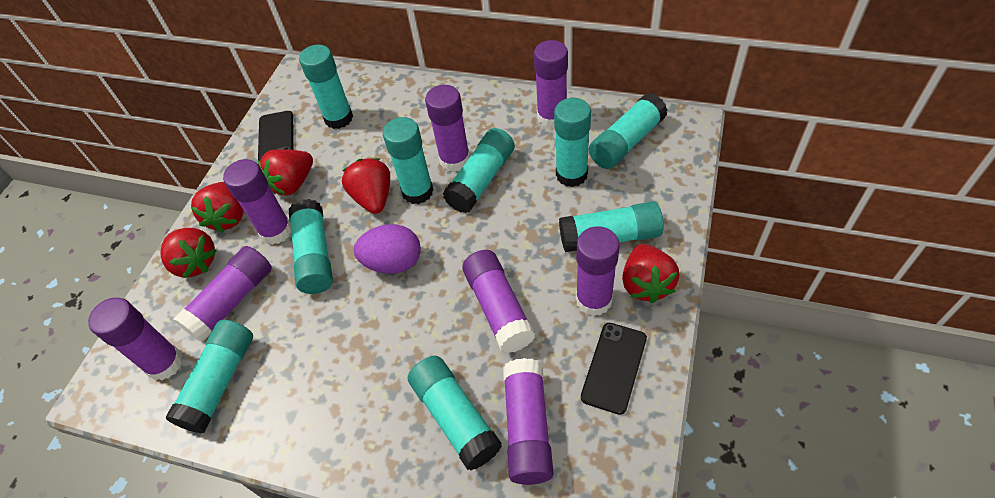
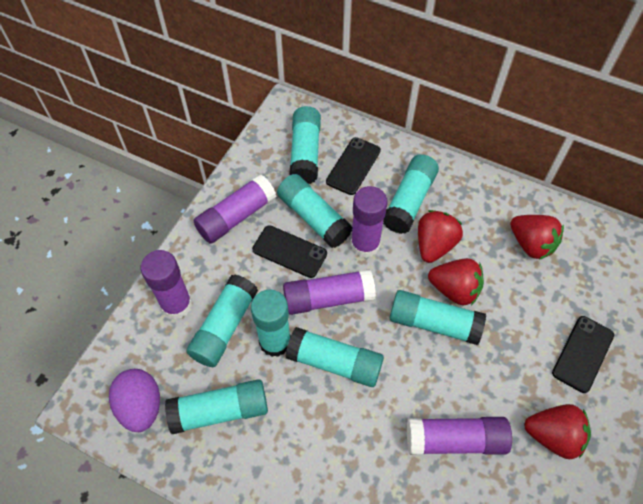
black phone: [258,111,294,161] [581,323,647,415] = 2 -> [252,225,327,278] [326,137,381,195] [552,316,614,393] = 3
purple glue stick: [88,297,183,381] [173,246,272,342] [223,159,291,245] [425,85,470,172] [462,250,535,353] [503,358,554,485] [534,40,568,128] [576,226,620,316] = 8 -> [141,250,192,319] [193,175,277,244] [283,269,376,315] [351,186,388,258] [407,417,512,455] = 5
red strawberry: [160,228,217,278] [190,182,244,232] [258,149,313,196] [342,158,390,214] [622,244,679,303] = 5 -> [418,210,463,263] [428,258,484,305] [510,215,564,260] [524,404,591,459] = 4
turquoise glue stick: [165,320,253,433] [289,199,333,294] [299,45,353,129] [383,117,434,204] [408,356,502,471] [443,128,515,213] [554,98,591,187] [559,201,664,252] [589,93,667,169] = 9 -> [165,379,268,434] [186,274,258,367] [251,290,291,357] [277,174,352,248] [285,327,384,387] [289,106,321,184] [383,154,439,234] [390,290,486,345] = 8

